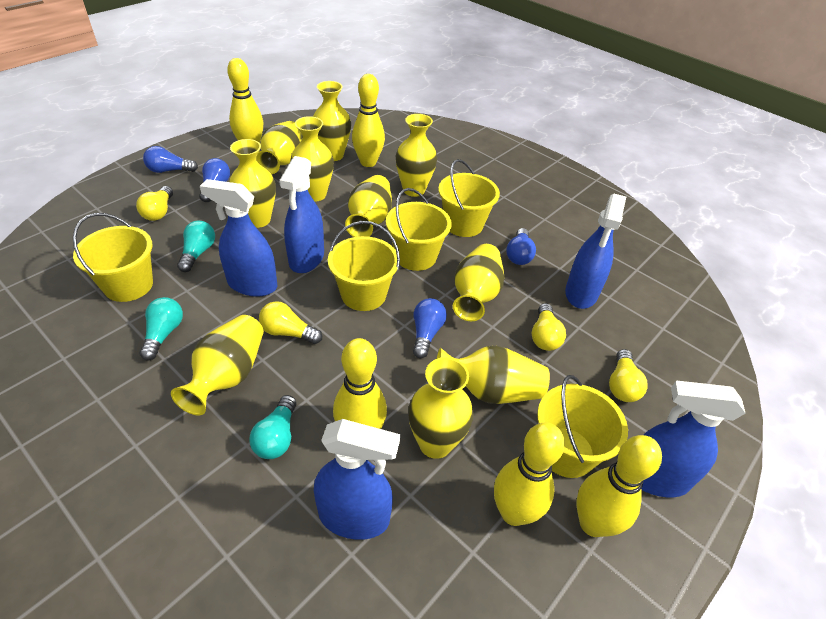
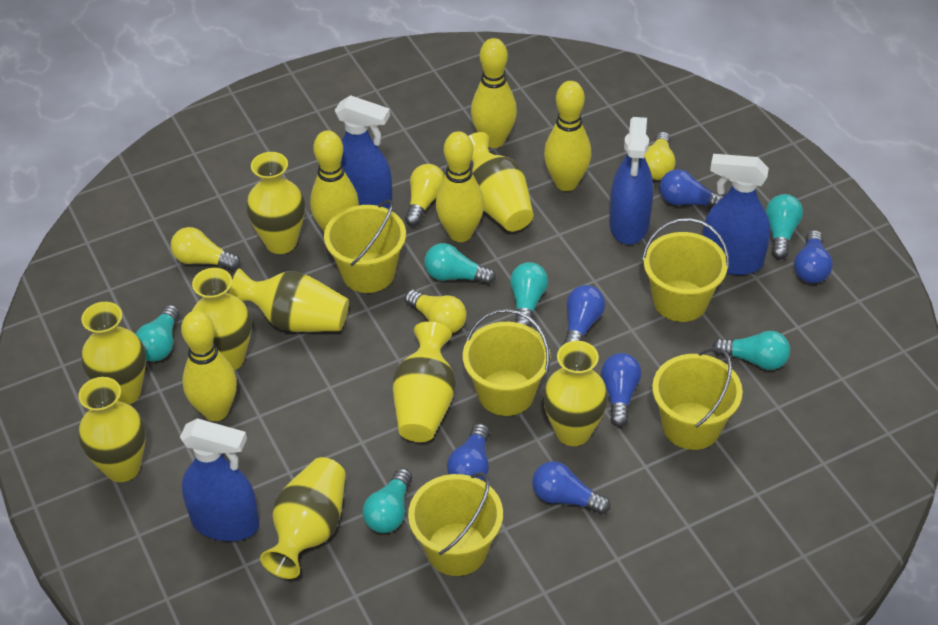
blue light bulb: [143,146,198,173] [199,158,230,202] [413,298,447,358] [506,228,536,265] = 4 -> [447,423,489,481] [532,461,610,515] [563,285,605,345] [601,353,641,427] [660,169,725,208] [794,230,833,283] = 6
blue spray bottle: [200,179,277,297] [279,156,324,273] [314,419,400,540] [565,194,626,309] [641,381,746,497] = 5 -> [180,418,259,541] [334,95,392,209] [610,117,653,244] [703,154,770,275] = 4
turquoise light bulb: [140,297,183,360] [177,221,215,272] [249,395,296,459] = 3 -> [136,305,180,362] [362,468,412,533] [424,243,496,285] [510,262,548,327] [712,331,790,370] [766,194,803,260] = 6
yellow vase: [171,315,264,415] [229,139,276,228] [256,121,302,174] [290,116,334,202] [313,81,351,161] [345,175,392,237] [396,114,437,197] [408,357,473,459] [437,346,550,404] [453,244,504,321] = 10 -> [78,377,146,482] [81,302,146,405] [192,268,252,370] [229,268,349,332] [246,152,305,254] [260,457,346,579] [393,321,456,442] [468,132,534,232] [543,341,608,446] = 9

